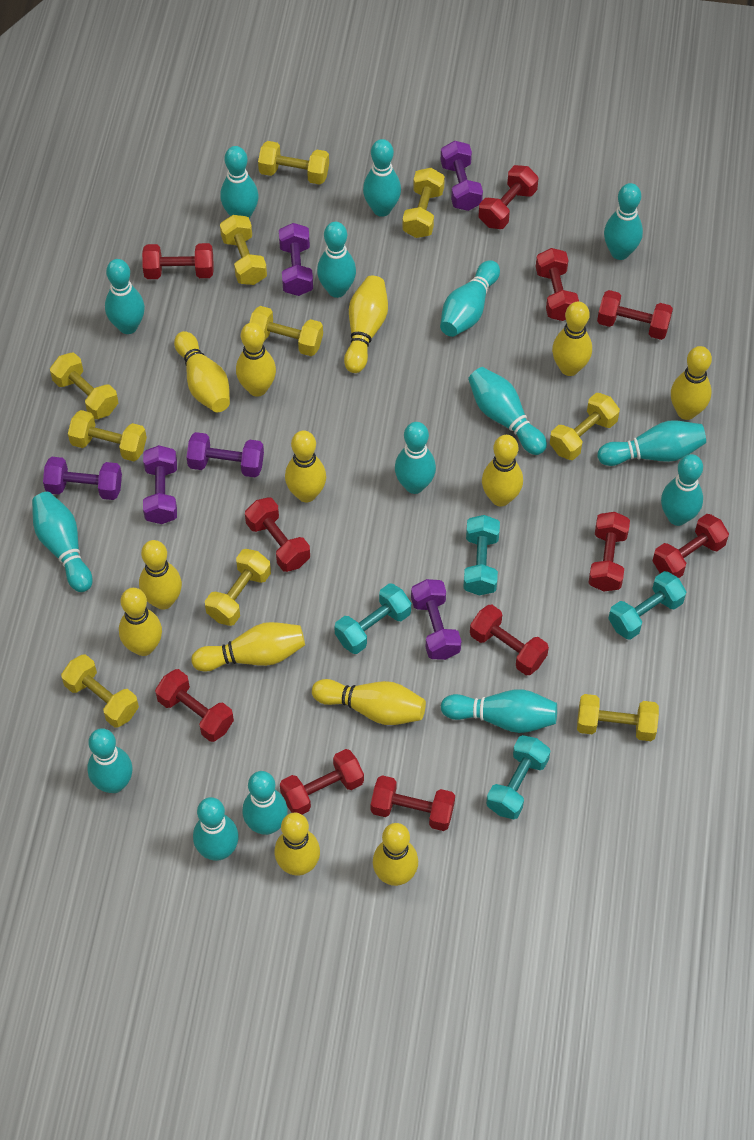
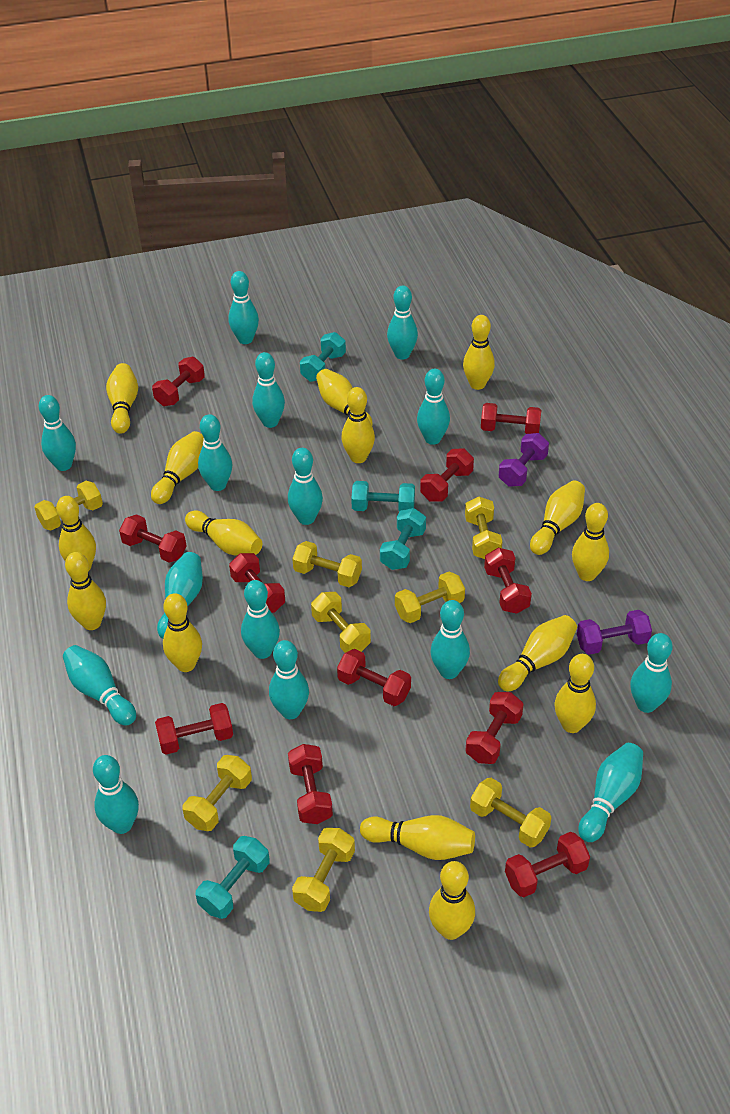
purple dumbbell: [43,457,122,500] [143,445,177,524] [186,432,264,477] [279,223,313,296] [411,579,462,660] [441,141,483,211] = 6 -> [498,433,549,487] [577,610,652,655] = 2
yellow bowling pin: [119,588,162,656] [139,540,182,610] [174,331,230,412] [191,622,305,672] [236,322,276,397] [275,813,320,876] [285,430,326,503] [312,679,426,725] [344,276,388,373] [373,823,418,886] [482,435,523,507] [552,302,592,376] [671,346,712,420] = 13 -> [56,496,96,571] [65,552,106,630] [106,363,138,434] [151,431,204,504] [163,593,202,672] [185,511,262,556] [316,369,373,425] [341,387,375,463] [360,815,475,860] [429,861,475,940] [463,315,495,390] [498,615,577,692] [530,480,585,555] [555,654,596,733] [572,503,609,581] = 15
yellow dumbbell: [50,353,118,419] [61,654,139,728] [68,410,147,461] [205,549,271,626] [220,215,267,285] [249,306,323,356] [258,141,329,185] [402,168,445,238] [550,393,620,460] [577,694,659,741] = 10 -> [34,481,103,530] [182,755,252,831] [292,541,362,587] [292,828,355,912] [311,592,371,653] [395,572,465,623] [465,497,502,559] [470,778,551,848] = 8

